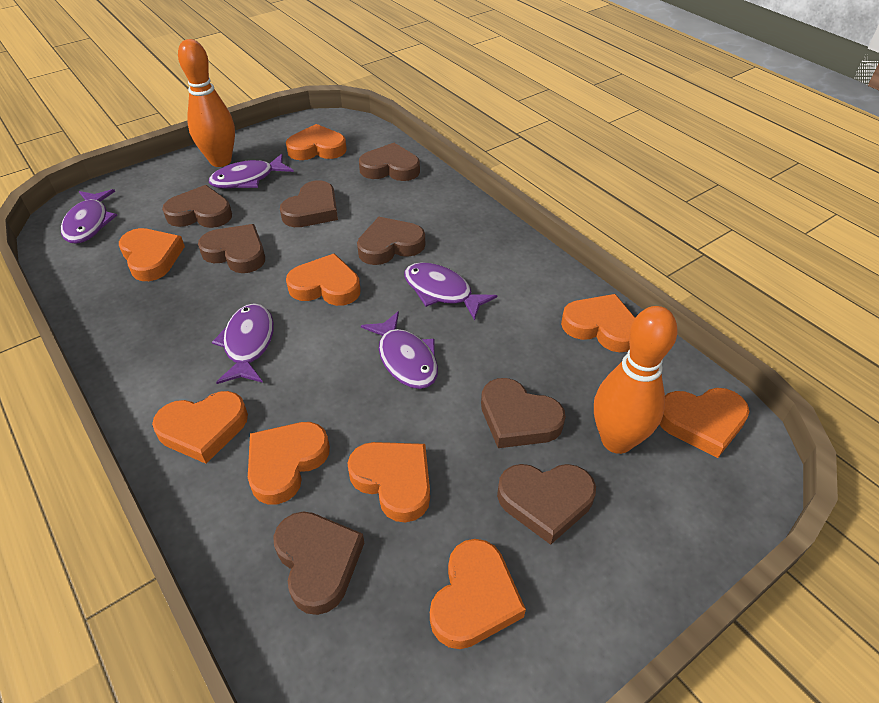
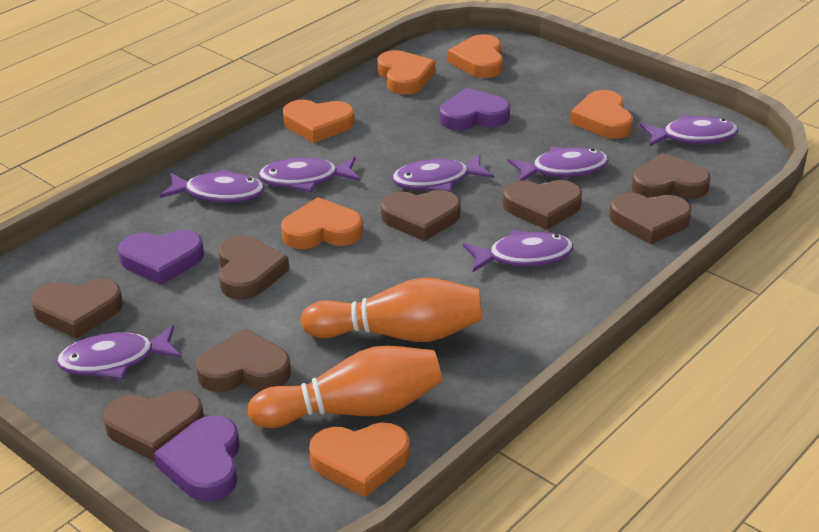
orange heart: [119,228,185,281] [152,391,248,464] [248,422,330,505] [286,124,347,160] [286,253,361,306] [347,442,430,522] [430,539,526,649] [561,294,635,352] [659,388,749,458] = 9 -> [281,197,363,249] [283,100,354,143] [309,422,410,497] [377,50,435,95] [447,34,503,78] [570,90,633,139] = 6
purple fish: [61,189,117,244] [209,154,294,188] [212,303,274,384] [361,311,438,389] [404,262,498,321] = 5 -> [56,325,182,380] [160,169,265,203] [258,157,360,192] [392,154,494,192] [463,230,574,272] [508,146,609,181] [639,115,738,146] = 7
purple heart: none = 0 -> [118,230,204,285] [154,415,240,502] [440,88,510,131] = 3

